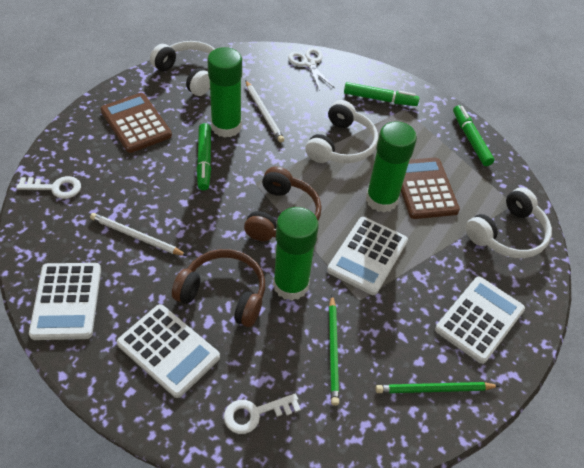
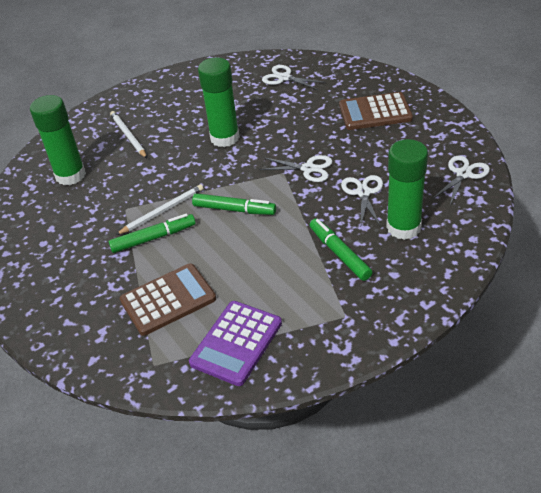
brown headphones: [172,249,265,327] [244,166,322,241] = 2 -> none = 0
green pencil: [329,295,339,406] [376,382,499,393] = 2 -> none = 0
purple calculator: none = 0 -> [189,301,282,386] = 1
white calculator: [29,263,101,340] [117,304,220,398] [327,217,408,295] [435,277,525,364] = 4 -> none = 0
white headphones: [150,41,215,96] [305,100,378,163] [466,187,552,258] = 3 -> none = 0
white key: [16,176,81,199] [224,393,301,434] = 2 -> none = 0
white scissors: [288,48,335,91] = 1 -> [259,155,332,182] [262,65,326,90] [341,175,383,225] [432,156,490,205] = 4

